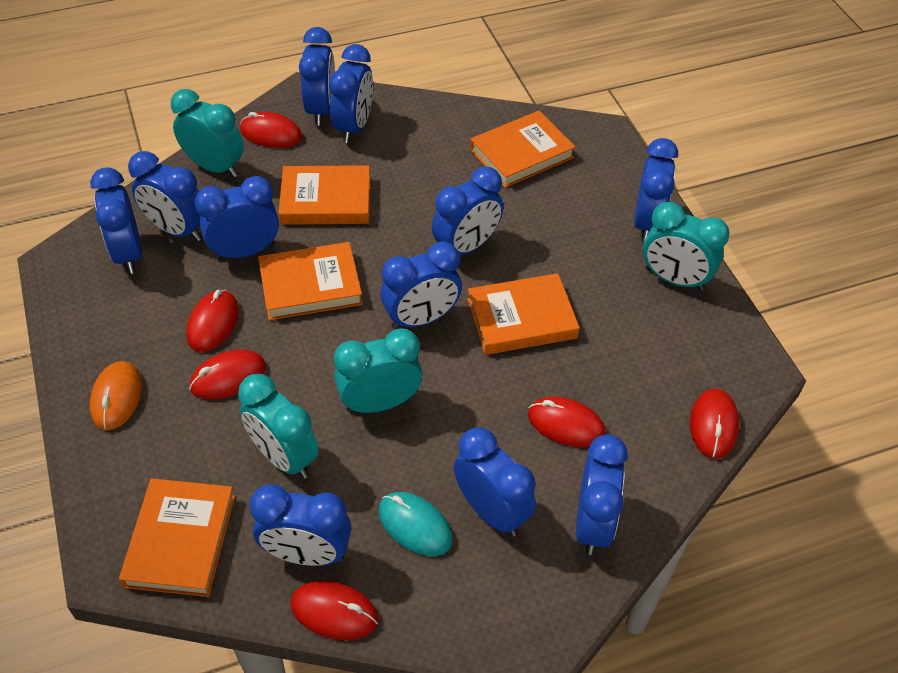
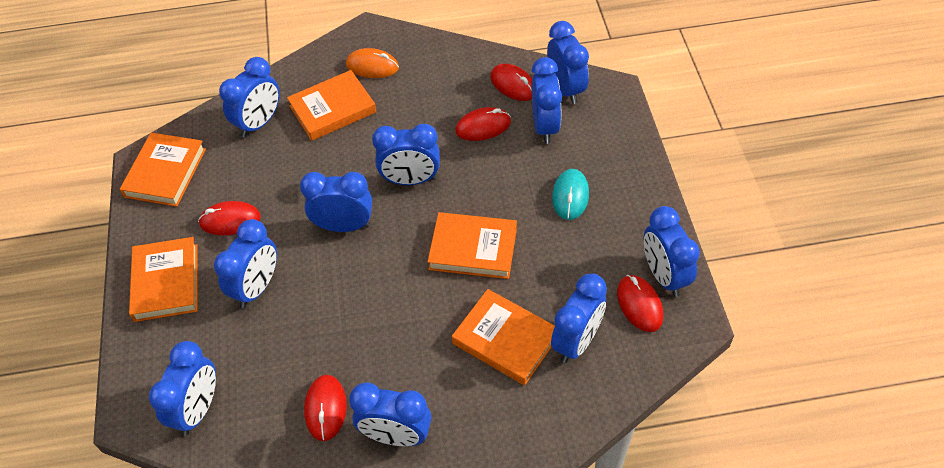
blue clock: [90,167,142,274] [128,151,202,241] [195,176,279,260] [249,484,351,566] [299,27,335,126] [329,44,373,143] [380,242,462,329] [432,167,503,255] [454,427,536,537] [576,434,628,555] [634,138,678,242] = 11 -> [149,341,216,436] [214,219,277,308] [219,57,280,138] [300,172,372,232] [349,382,431,446] [372,124,440,185] [532,57,562,144] [547,21,589,104] [551,274,607,363] [644,206,700,297] = 10
red mouse: [186,290,239,352] [189,350,266,399] [240,112,302,148] [290,581,378,640] [528,397,606,447] [690,389,739,459] = 6 -> [198,201,261,235] [304,375,347,441] [455,107,511,141] [490,64,532,101] [617,275,663,332] = 5
turquoise clock: [171,89,244,178] [238,374,319,479] [334,328,422,413] [643,202,730,291] = 4 -> none = 0

